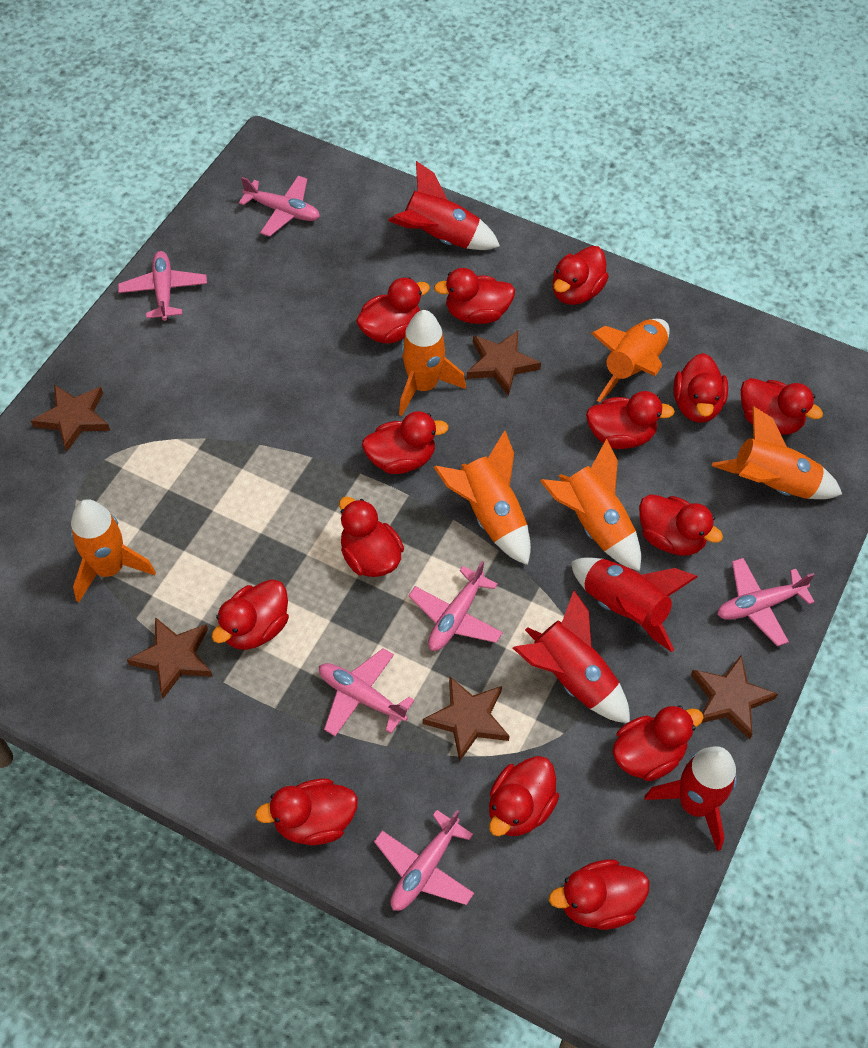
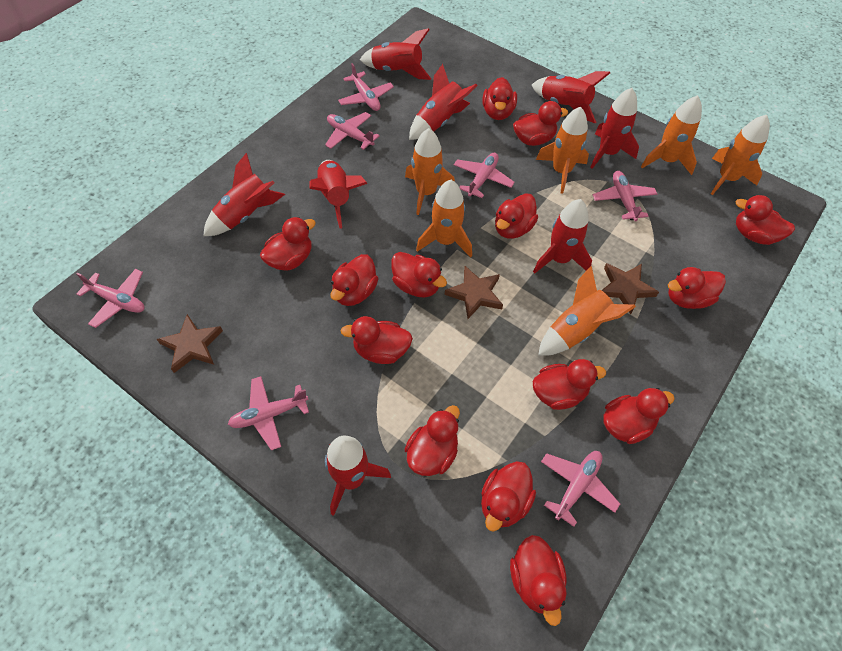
brown star: [31,385,110,452] [127,617,213,699] [423,677,510,762] [467,331,541,396] [691,655,778,739] = 5 -> [157,314,223,373] [444,266,503,319] [602,263,659,315] = 3
pink plane: [118,251,207,321] [239,176,320,237] [319,648,415,736] [374,810,474,911] [409,561,503,651] [717,558,815,646] = 6 -> [76,269,145,328] [228,376,309,450] [325,112,380,150] [338,63,394,111] [454,152,515,198] [541,451,620,527] [593,171,657,221] = 7
red rocket: [388,161,500,250] [513,590,630,723] [571,557,697,652] [644,746,737,851] = 4 -> [203,153,285,236] [309,160,367,229] [325,435,391,516] [360,28,431,80] [409,64,478,140] [532,71,610,123] [533,199,592,273] [590,88,639,169] = 8

